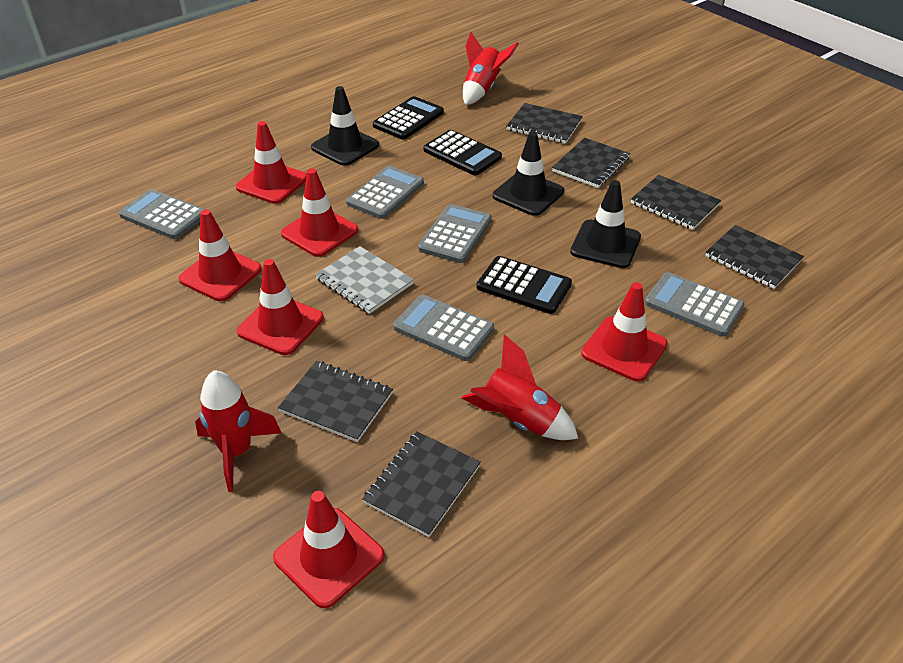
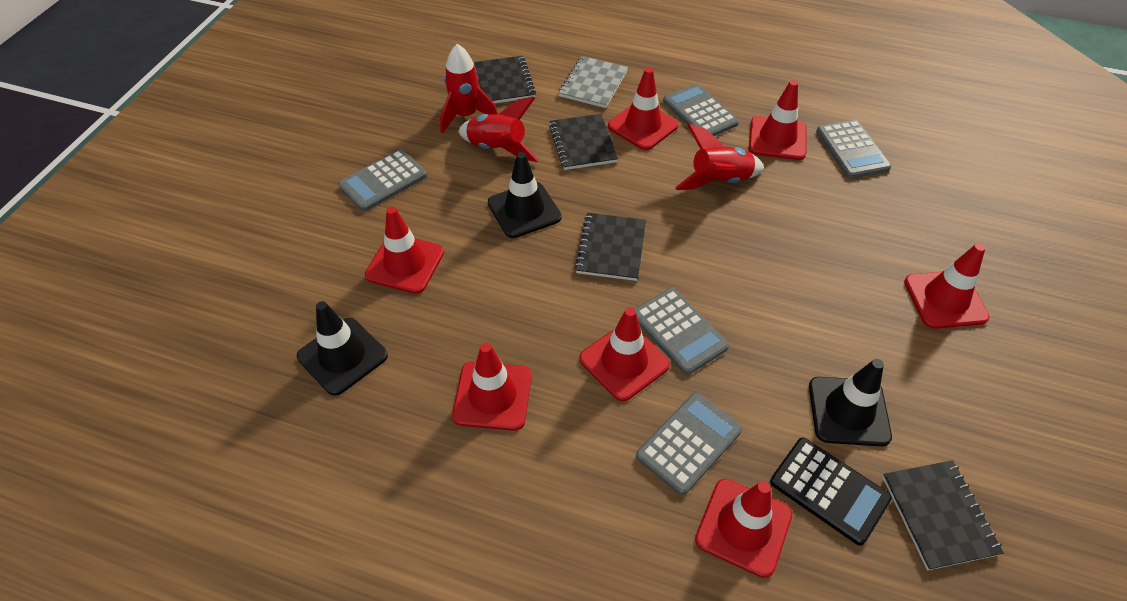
black calculator: [373,96,444,140] [424,130,502,175] [477,256,572,314] = 3 -> [770,438,892,545] = 1
black notebook: [278,361,393,442] [362,431,481,537] [507,103,583,144] [552,138,630,188] [631,175,721,230] [705,225,804,289] = 6 -> [474,56,536,104] [549,114,618,170] [575,213,646,281] [882,460,1004,571] = 4
red traffic cone: [179,209,262,301] [236,121,307,204] [237,259,324,355] [273,491,385,609] [281,169,358,257] [581,282,668,382] = 6 -> [365,207,444,294] [452,343,532,431] [579,307,670,402] [608,68,679,150] [695,479,793,578] [749,80,807,160] [904,243,990,329] = 7

